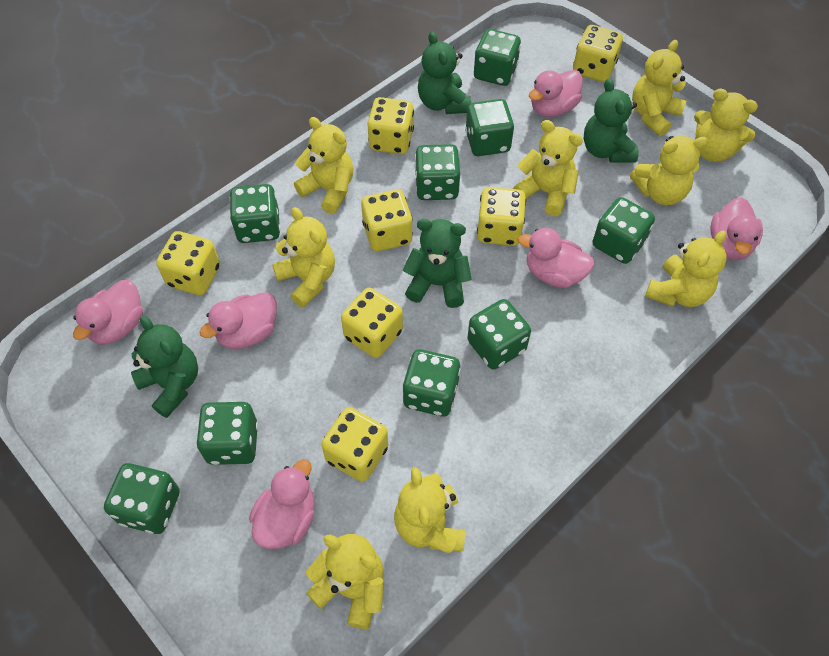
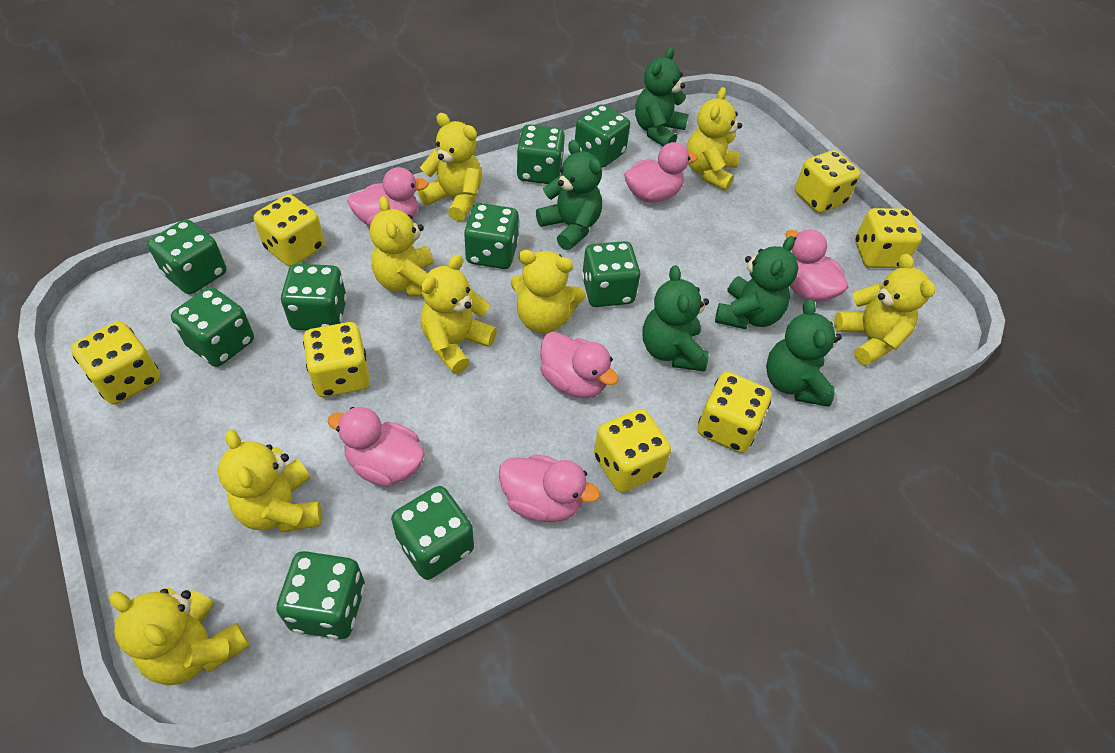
green teddy bear: [131,316,198,418] [403,219,471,308] [418,31,471,114] [584,78,639,163] = 4 -> [536,140,602,250] [635,47,689,146] [642,265,709,371] [715,236,798,329] [766,299,842,407] = 5
yellow teddy bear: [272,207,335,308] [294,117,354,214] [306,534,384,629] [394,467,465,553] [513,120,583,216] [630,136,708,205] [632,40,687,136] [645,230,727,307] [694,88,758,162] = 9 -> [110,588,250,685] [218,430,322,532] [370,196,433,297] [418,113,482,221] [421,255,497,374] [511,250,585,333] [687,87,742,191] [834,254,935,366] = 8

